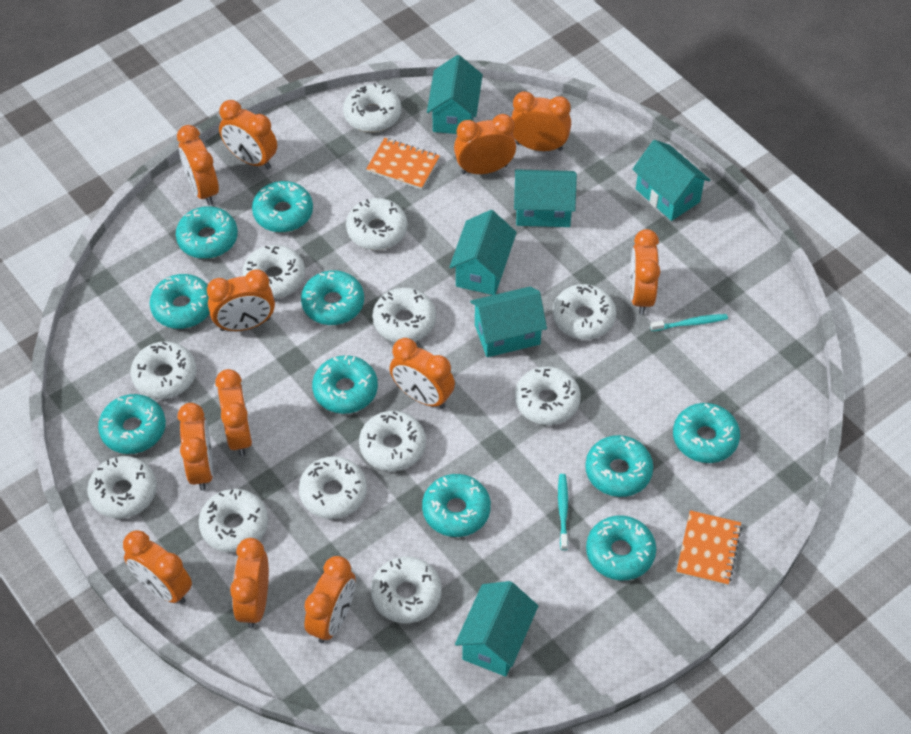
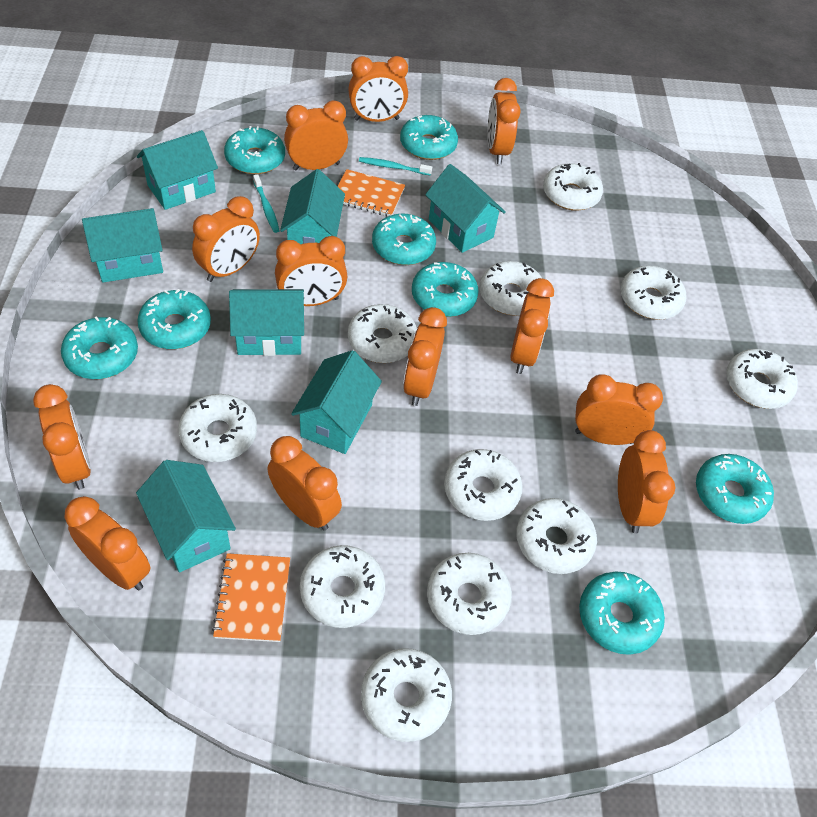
turquoise donut: [98,394,166,454] [149,274,210,329] [176,206,238,259] [252,181,313,232] [301,270,364,325] [312,355,378,414] [422,474,491,537] [585,435,653,497] [586,515,656,580] [673,403,740,463] = 10 -> [61,316,138,379] [137,289,211,349] [224,126,285,174] [372,213,436,265] [400,115,458,160] [412,262,479,317] [579,572,665,655] [696,454,774,524] = 8
turquoise house: [427,55,483,134] [449,210,517,295] [455,581,538,677] [470,287,547,357] [514,169,577,227] [632,140,710,221] = 6 -> [82,208,163,283] [136,460,236,572] [137,130,218,210] [229,289,304,356] [280,169,345,244] [291,350,382,454] [425,164,506,253] = 7
white donut: [87,456,157,518] [131,341,196,399] [199,489,268,553] [242,245,305,299] [299,456,367,519] [343,83,401,132] [346,198,407,250] [359,411,426,471] [371,557,442,623] [372,288,436,342] [515,366,581,425] [552,284,616,339] = 12 -> [178,394,257,462] [300,545,385,628] [348,304,417,363] [361,648,452,742] [427,553,512,635] [444,449,523,521] [480,261,543,316] [516,498,597,574] [543,163,603,211] [620,266,687,320] [726,349,798,409] = 11

